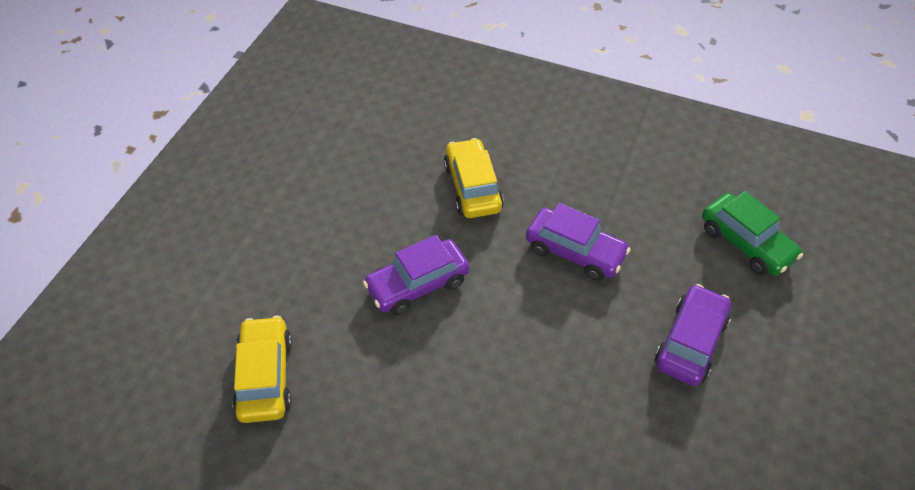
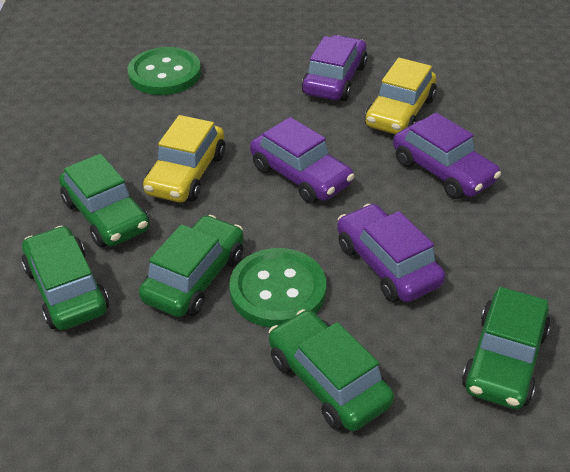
green button: none = 0 -> [128,47,201,95] [229,248,326,328] = 2
green car: [702,191,803,276] = 1 -> [22,226,109,330] [59,153,150,248] [139,215,244,317] [269,309,394,431] [462,287,551,409] = 5
purple car: [363,235,470,315] [526,203,631,281] [655,284,731,386] = 3 -> [250,117,354,204] [302,35,368,101] [337,204,445,302] [393,112,501,199] = 4

